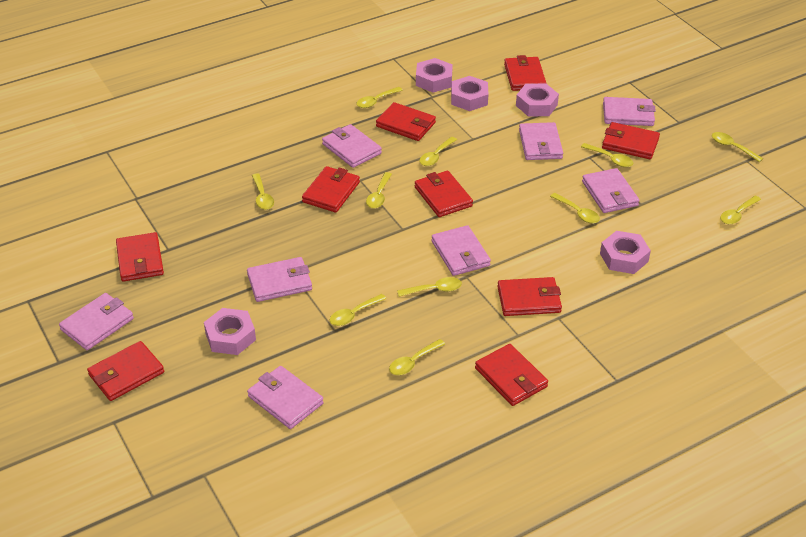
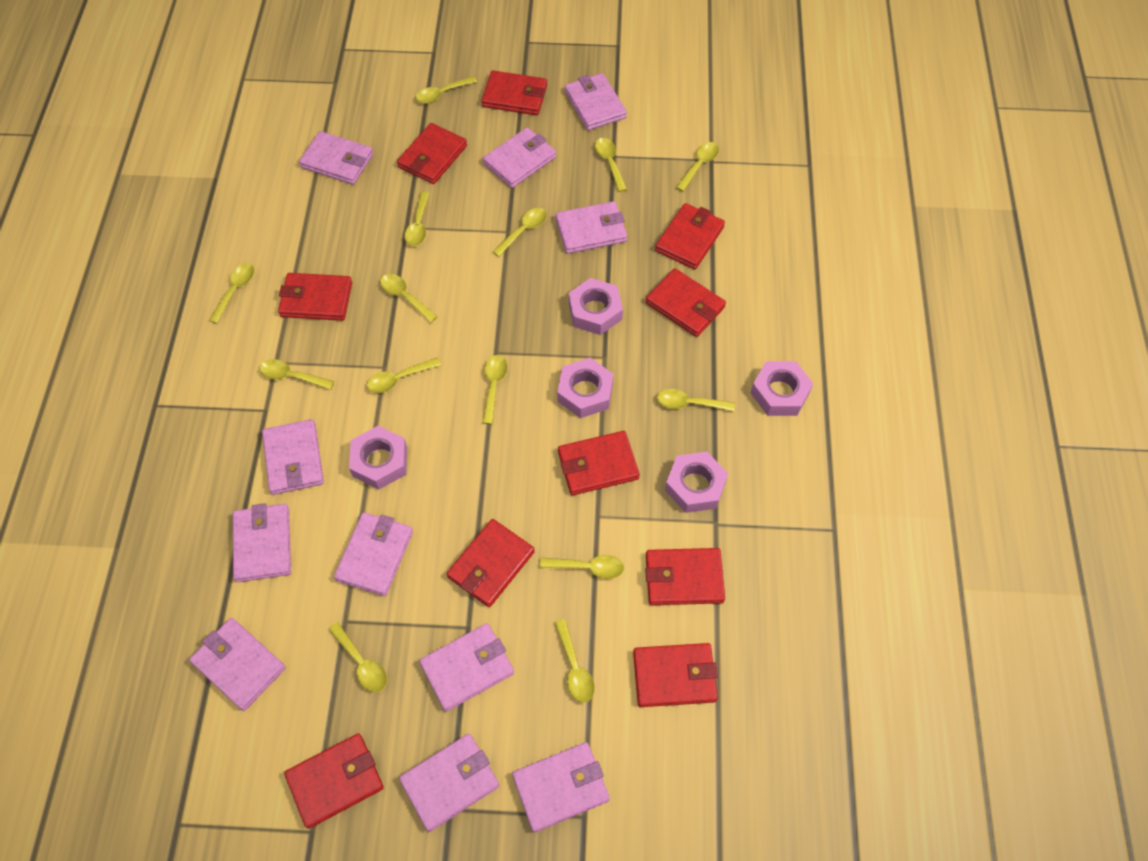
pink wallet: [59,293,134,350] [247,257,312,302] [247,366,324,429] [322,124,382,168] [431,225,491,276] [519,122,563,160] [582,168,640,213] [603,97,656,126] = 8 -> [189,618,286,711] [233,503,291,582] [262,419,324,495] [299,131,374,185] [334,512,413,596] [399,734,499,832] [419,623,514,712] [483,127,556,188] [512,742,610,832] [555,201,627,254] [565,73,627,130] = 11
red wallet: [87,341,164,401] [116,232,164,282] [302,166,360,213] [376,102,436,141] [415,171,473,217] [475,344,548,406] [497,277,562,316] [504,55,547,91] [602,122,660,159] = 9 -> [278,273,352,321] [284,733,384,829] [397,123,467,184] [447,519,535,607] [481,70,547,115] [558,431,640,495] [633,643,718,707] [645,548,725,605] [646,268,726,337] [655,203,725,269] = 10
yellow spoon: [252,173,274,210] [330,294,386,326] [356,87,403,108] [366,172,392,208] [389,339,445,375] [397,277,462,297] [419,137,457,166] [550,193,600,224] [581,143,633,167] [712,132,763,162] [720,196,761,224] = 11 -> [209,263,254,324] [259,359,334,390] [328,622,387,692] [367,358,441,393] [380,274,437,323] [404,192,430,246] [415,76,477,104] [482,355,508,424] [492,208,547,257] [540,555,624,579] [555,619,595,703] [595,138,627,192] [657,389,735,412] [676,142,719,191] = 14

